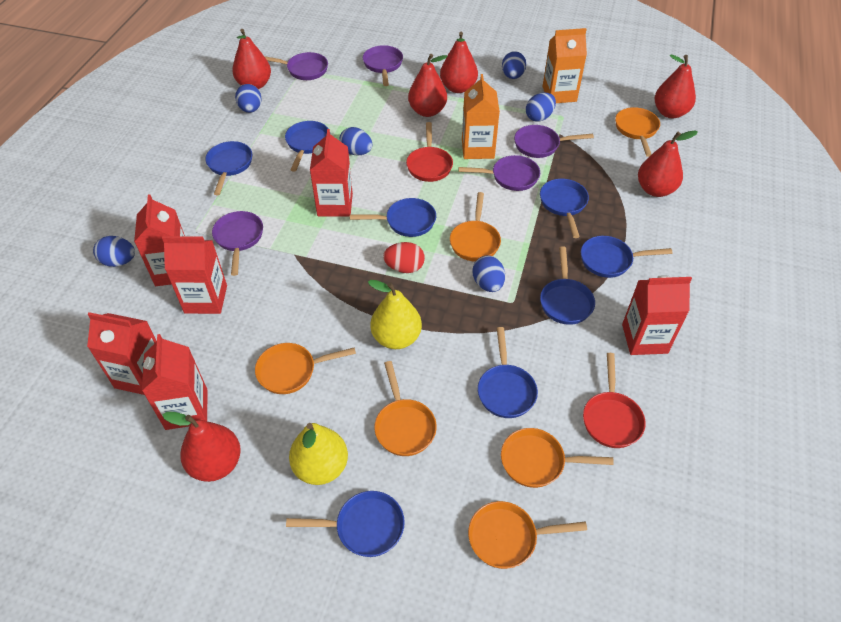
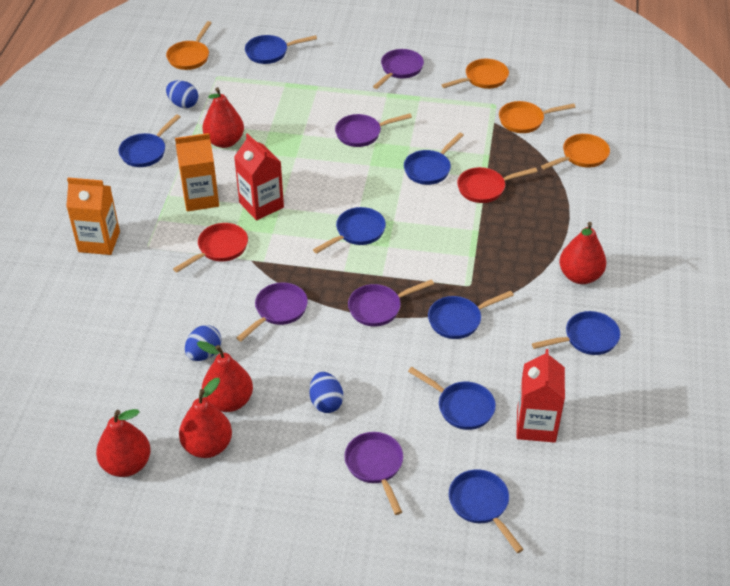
blue egg: [93,236,135,267] [235,84,261,113] [339,127,372,156] [472,255,505,292] [502,51,526,79] [526,93,556,122] = 6 -> [166,80,198,108] [185,325,221,361] [309,372,343,413] = 3
orange pan: [255,343,356,394] [374,361,437,456] [450,192,501,261] [468,501,587,569] [501,428,614,488] [615,107,660,157] = 6 -> [166,21,212,70] [442,59,509,89] [499,101,575,133] [541,134,610,170] = 4
red carton: [87,312,157,395] [134,194,185,286] [142,334,207,430] [162,236,227,314] [310,129,353,217] [622,276,692,355] = 6 -> [234,133,284,220] [516,349,565,443] = 2
red egg: [383,242,425,273] = 1 -> none = 0
red pear: [163,412,241,482] [232,29,271,89] [408,54,448,117] [440,32,478,93] [638,131,698,197] [655,55,696,118] = 6 -> [96,409,151,477] [179,378,232,458] [197,341,253,412] [203,87,244,148] [559,222,606,284] = 5
yellow pear: [289,423,348,485] [368,280,422,349] = 2 -> none = 0

